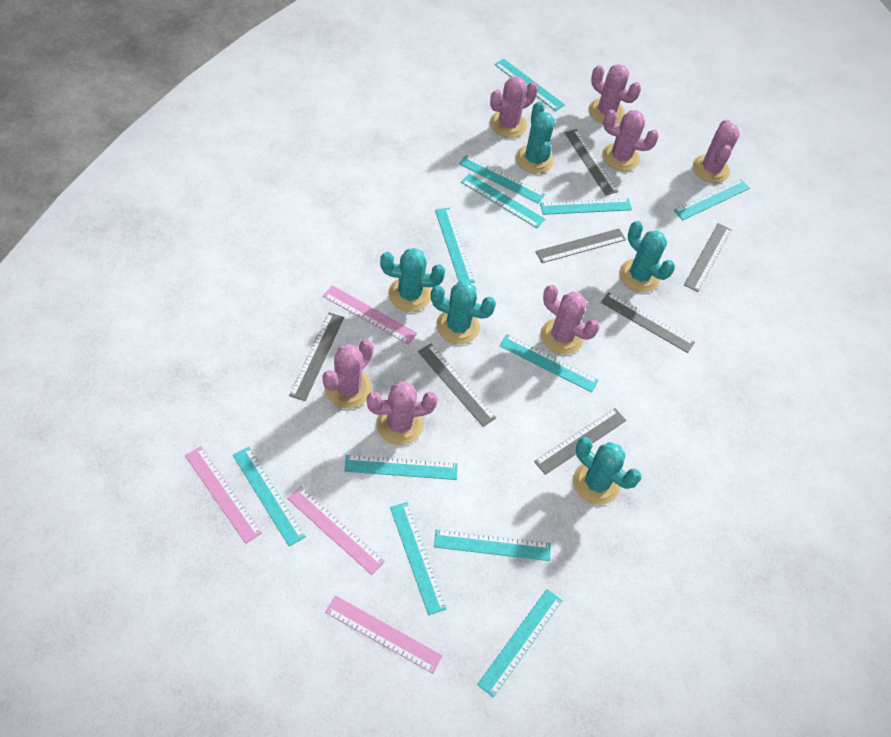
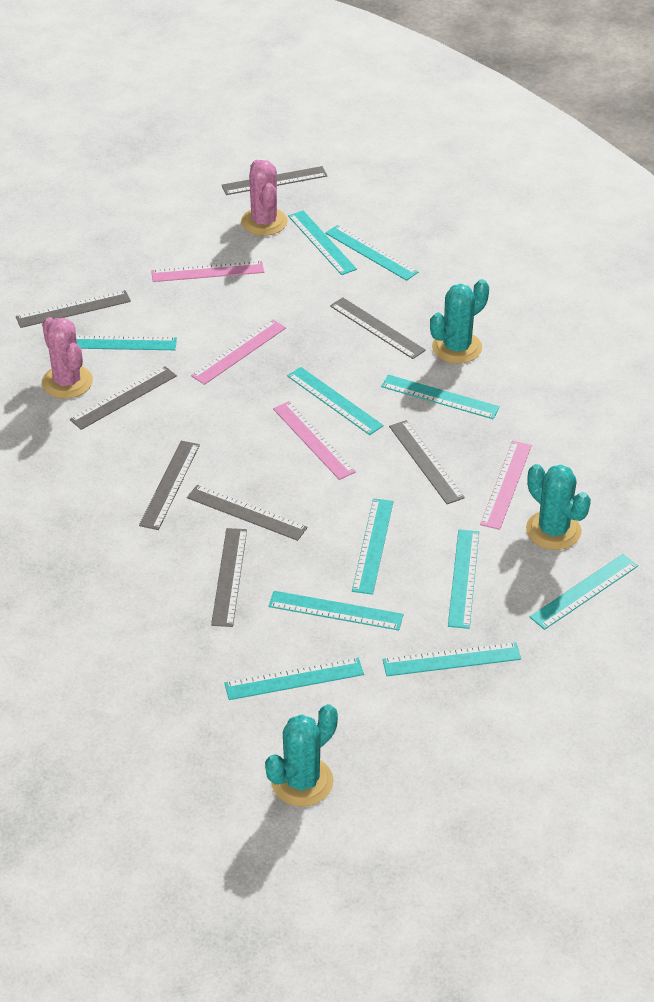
grey ruler: [289,312,344,401] [418,343,496,427] [534,408,626,475] [535,229,626,263] [564,129,618,196] [601,292,695,353] [684,223,732,292] = 7 -> [16,290,131,328] [70,366,177,430] [139,441,200,530] [187,485,308,541] [211,528,247,627] [222,166,327,195] [330,297,426,359] [389,420,465,504] = 8
pink cactus: [322,340,374,408] [367,381,438,445] [490,76,538,138] [541,285,600,355] [589,64,641,124] [602,109,659,171] [693,120,740,183] = 7 -> [42,317,93,399] [241,160,288,236] = 2
turquoise cactus: [380,248,445,312] [431,281,496,344] [516,101,555,174] [573,437,641,505] [619,221,675,292] = 5 -> [265,704,338,807] [430,279,489,364] [526,464,591,550] = 3
turquoise ruler: [233,447,306,546] [344,455,458,480] [390,502,447,615] [434,529,551,561] [435,207,475,283] [459,155,545,204] [461,174,545,228] [477,589,563,698] [494,59,565,111] [499,334,599,393] [540,198,632,215] [673,179,750,220] = 12 -> [76,335,177,350] [224,658,364,700] [268,591,403,631] [287,367,384,435] [288,211,357,275] [325,225,418,281] [352,498,393,595] [381,375,500,419] [383,642,521,676] [448,530,479,629] [530,554,638,630] = 11

